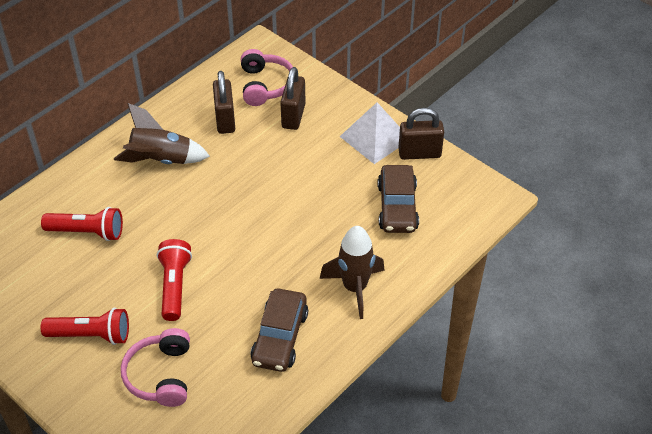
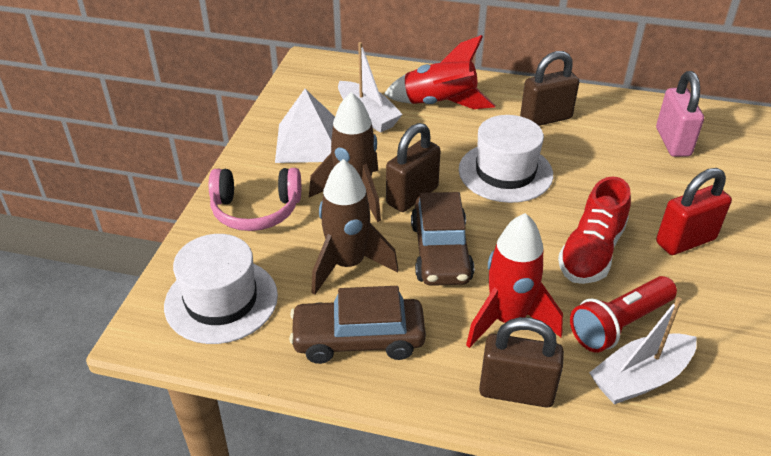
pink headphones: [121,328,190,407] [241,49,293,106] = 2 -> [209,168,301,231] = 1
pink padlock: none = 0 -> [656,71,704,157] = 1
red flashlight: [41,207,123,241] [41,308,129,345] [157,239,192,321] = 3 -> [570,276,677,353] = 1
red padlock: none = 0 -> [656,168,732,255] = 1
red rocket: none = 0 -> [384,35,496,109] [466,213,563,348] = 2
red shoe: none = 0 -> [558,177,631,284] = 1
white boat: none = 0 -> [338,42,403,133] [589,297,697,405] = 2
white hat: none = 0 -> [164,234,278,344] [459,115,553,203] = 2

